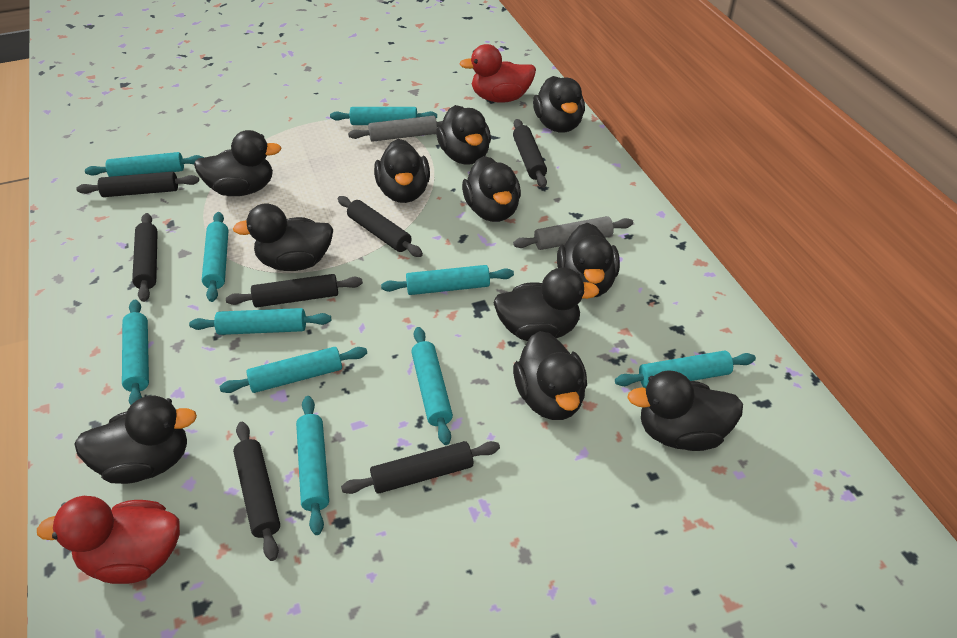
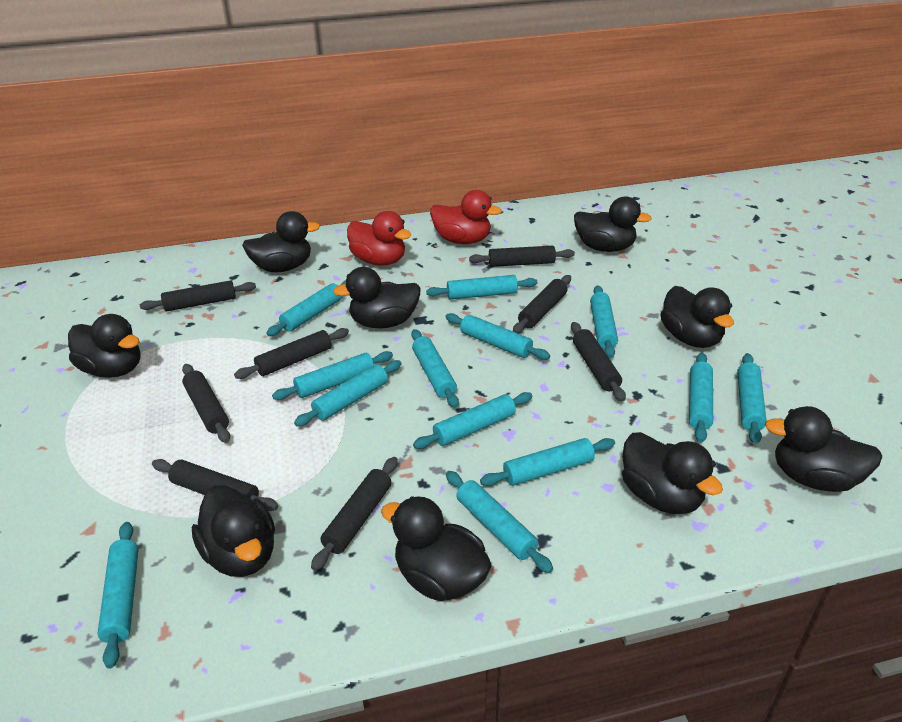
black duck: [74,396,197,484] [194,130,282,196] [233,203,333,271] [374,139,430,203] [436,105,491,165] [462,156,521,222] [493,267,599,341] [513,331,587,420] [533,76,585,133] [557,223,620,297] [627,370,743,451] = 11 -> [68,314,141,378] [192,485,275,577] [242,211,320,272] [333,267,421,328] [381,496,492,601] [574,197,652,252] [622,432,723,514] [660,286,734,348] [765,406,882,492] = 9
black rolling pin: [76,172,199,197] [132,213,158,302] [226,274,363,307] [233,422,280,561] [338,196,423,257] [341,441,500,494] [513,119,547,188] = 7 -> [140,280,256,311] [152,459,278,511] [182,364,230,443] [234,328,349,379] [311,457,398,571] [469,246,575,267] [513,275,571,333] [571,322,626,402] = 8
grey rolling pin: [348,116,443,142] [513,216,633,250] = 2 -> none = 0
turquoise rolling pin: [85,152,204,177] [122,300,149,405] [189,308,331,335] [202,212,228,302] [219,347,367,393] [296,396,329,535] [330,107,437,125] [381,265,514,295] [411,327,453,445] [615,351,756,388] = 10 -> [97,522,139,669] [267,280,346,336] [272,351,393,400] [294,360,402,426] [411,329,459,408] [413,392,532,449] [426,275,537,300] [445,313,550,360] [446,471,553,573] [480,438,615,486] [590,285,618,358] [689,353,713,442] [737,353,767,444] = 13

